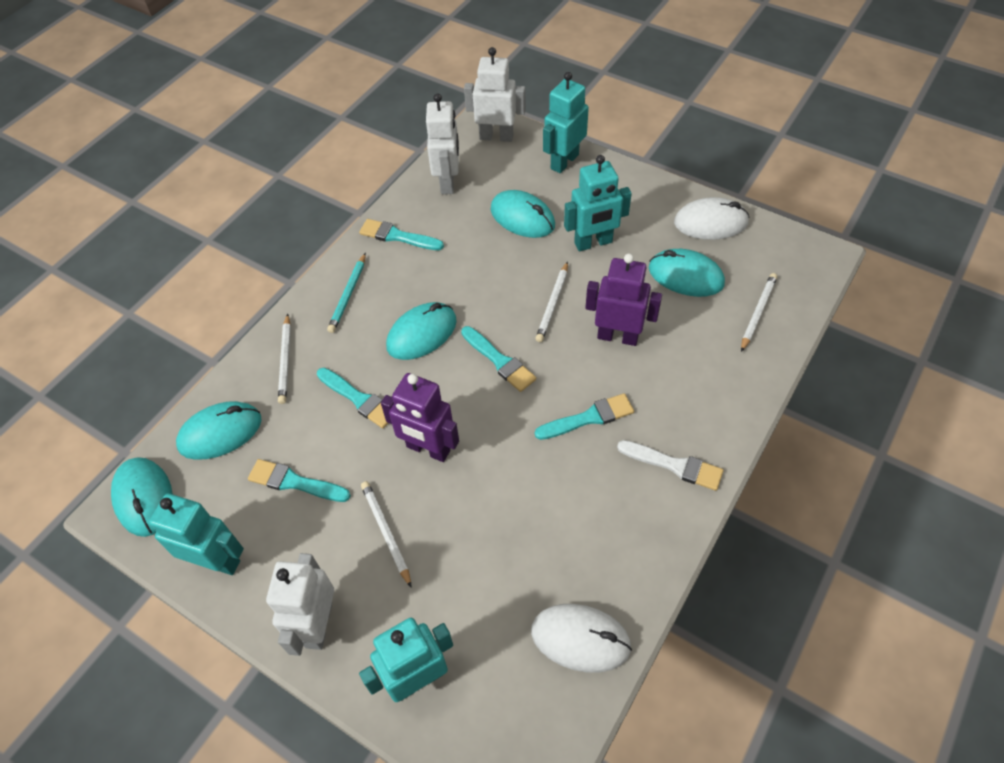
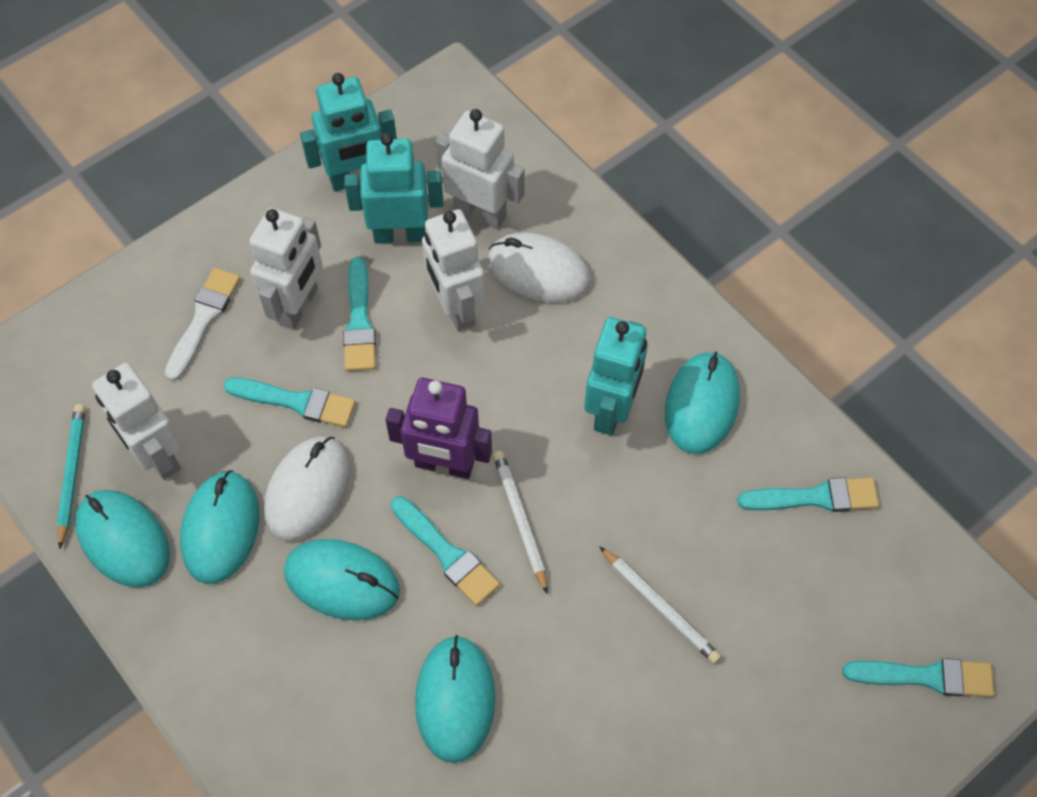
purple robot: [381,373,459,462] [585,253,662,346] = 2 -> [386,378,492,479] = 1
turquoise robot: [149,493,244,575] [359,618,453,702] [543,72,589,173] [564,155,632,251] = 4 -> [300,73,397,191] [344,133,443,243] [584,317,648,435] = 3
white pencil: [278,314,291,404] [361,481,412,588] [535,261,568,342] [741,273,777,352] = 4 -> [493,451,547,594] [599,546,721,664] = 2
white robot: [266,553,334,656] [426,93,459,194] [464,47,526,142] = 3 -> [92,363,182,480] [249,208,323,330] [422,209,485,331] [435,109,525,229] = 4

